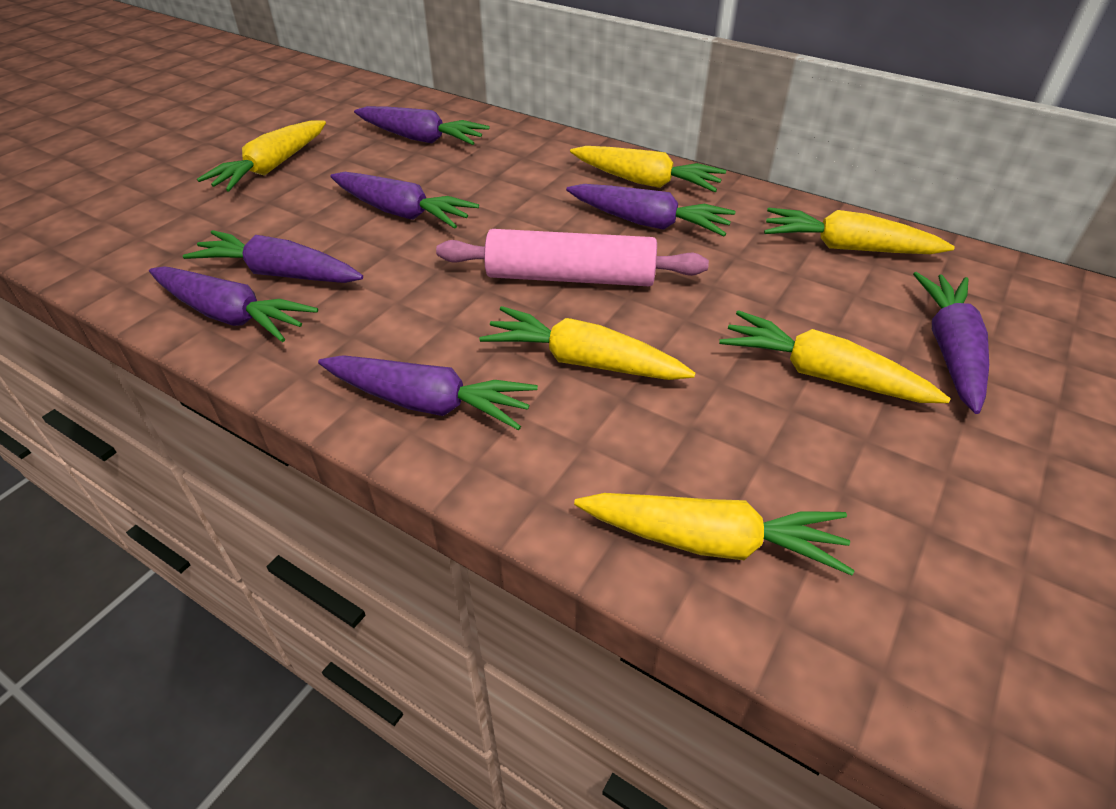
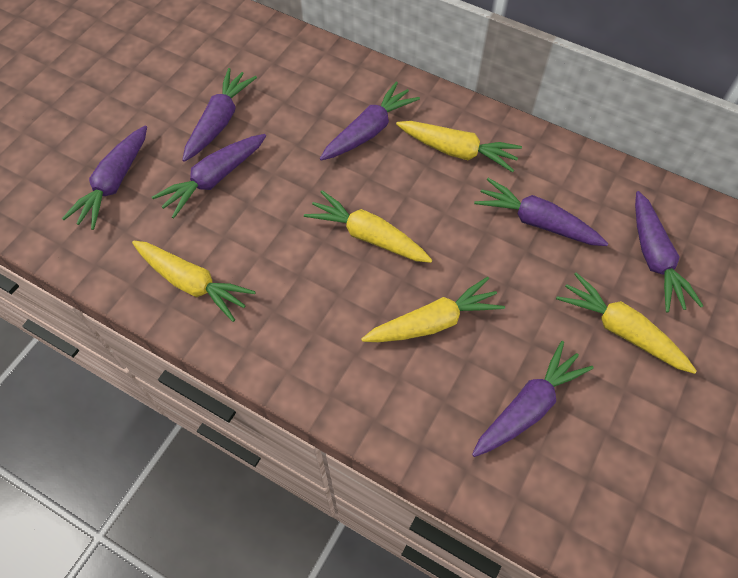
pink rolling pin: [436,229,709,286] = 1 -> none = 0
yellow carrot: [197,120,326,192] [479,306,696,380] [570,146,726,192] [574,493,855,576] [719,310,951,403] [764,207,955,254] = 6 -> [132,241,256,322] [304,190,432,263] [361,277,505,342] [396,121,522,172] [556,272,697,374] = 5

